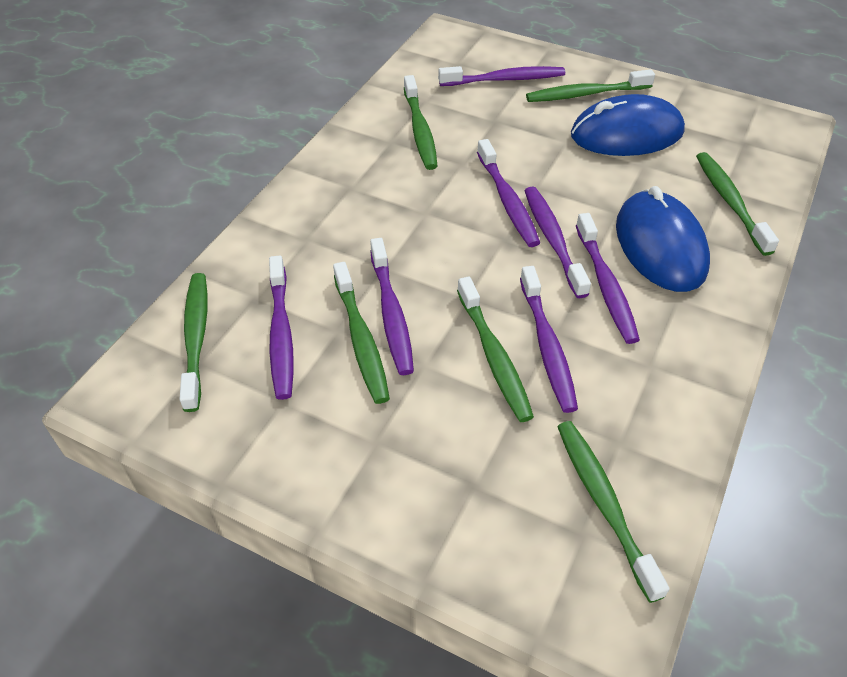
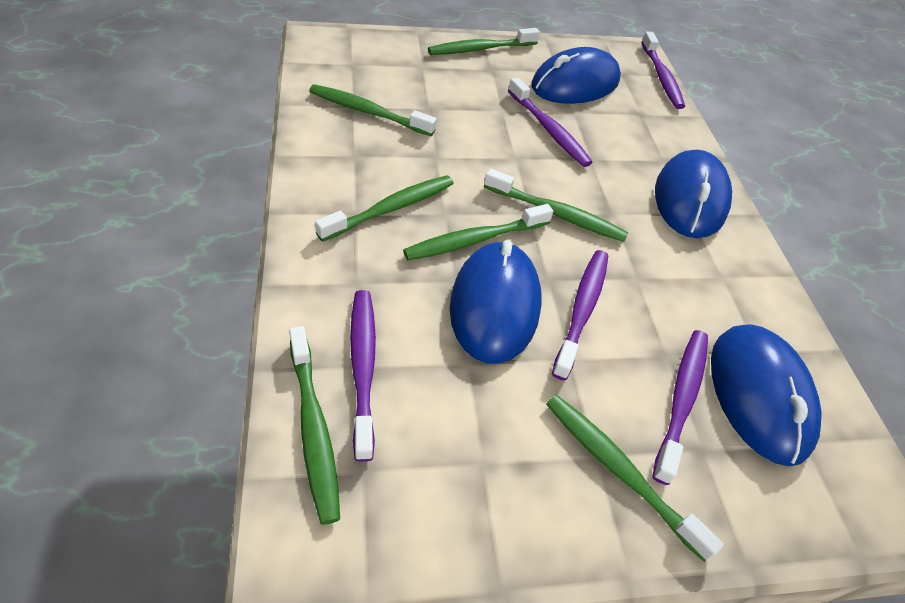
blue mouse: [571,94,685,156] [616,186,710,292] = 2 -> [450,240,542,364] [531,47,621,104] [655,150,732,238] [711,324,822,466] = 4
purple toothbrush: [269,256,294,400] [370,238,414,375] [438,66,565,86] [477,139,540,247] [520,266,578,413] [524,186,591,298] [576,213,640,344] = 7 -> [350,290,376,462] [508,77,593,167] [552,250,608,381] [641,32,685,109] [652,330,708,485] = 5

